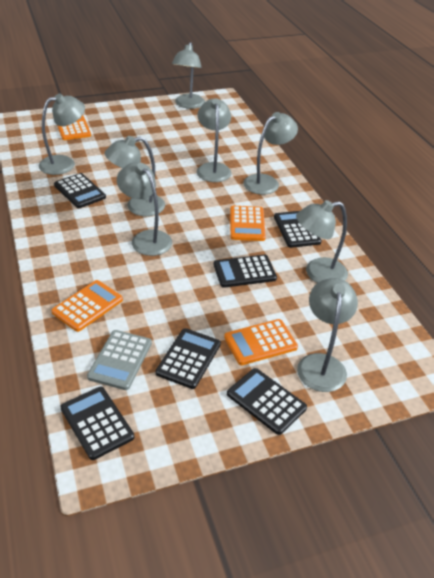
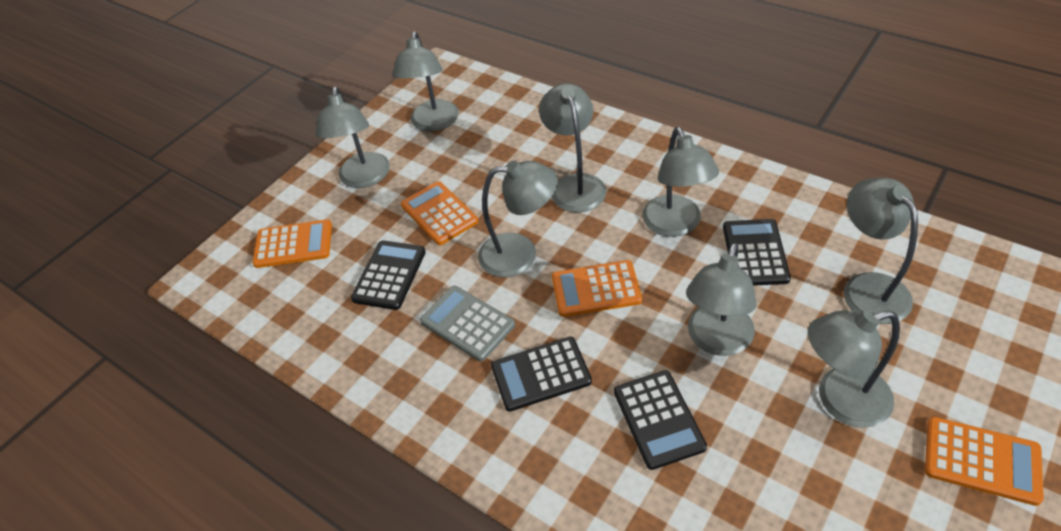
black calculator: [54,173,106,208] [60,387,134,460] [155,328,221,389] [213,255,277,288] [227,368,307,435] [274,211,321,248] = 6 -> [351,240,426,310] [491,337,592,412] [614,370,707,470] [723,219,791,286] = 4

